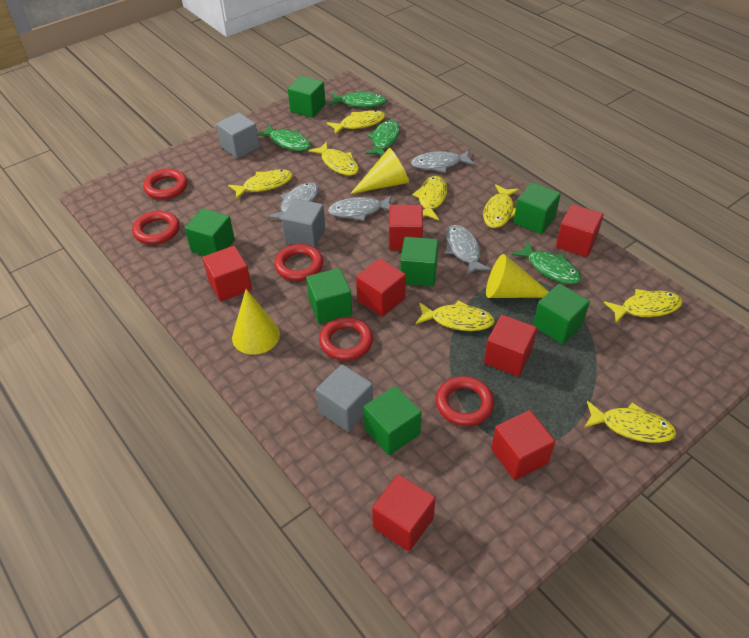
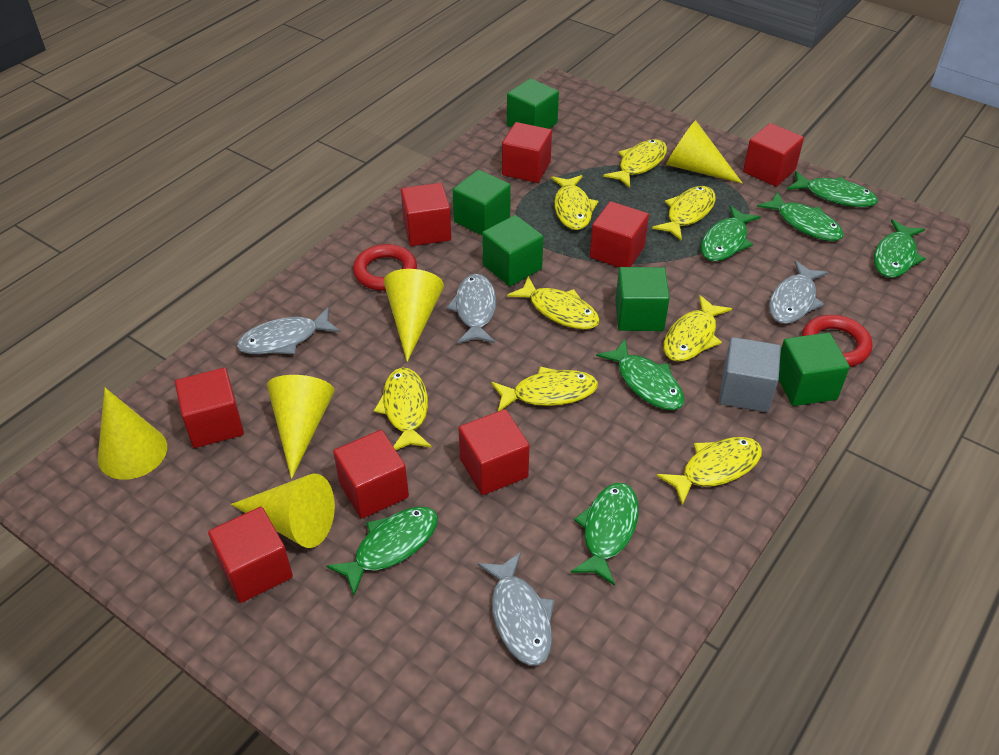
green cube: [185,208,235,256] [288,76,326,118] [306,268,352,324] [363,386,422,455] [400,237,438,287] [514,183,561,234] [533,283,590,344] = 7 -> [453,170,511,235] [482,215,543,286] [507,78,559,129] [615,267,670,331] [779,333,850,406] = 5
green fish: [257,124,311,151] [329,90,387,107] [365,120,400,156] [511,241,581,284] = 4 -> [326,507,438,596] [571,483,639,586] [596,340,684,410] [701,206,761,261] [757,192,844,241] [787,171,878,207] [874,219,926,278] = 7
grey cube: [216,113,259,159] [281,199,325,247] [316,364,373,432] = 3 -> [719,337,781,412] = 1
red cube: [203,246,252,302] [356,258,406,317] [372,474,436,552] [389,205,423,250] [484,315,537,377] [491,410,555,480] [556,204,603,257] = 7 -> [175,368,244,448] [208,507,293,603] [333,430,409,519] [401,183,451,246] [459,409,530,495] [502,122,552,183] [590,201,649,268] [743,123,804,187] = 8
red ring: [132,210,180,245] [143,169,187,199] [274,244,323,281] [319,317,373,361] [436,376,494,426] = 5 -> [353,244,417,291] [802,315,872,367] = 2
yellow cone: [232,289,280,355] [350,148,409,194] [486,254,549,298] = 3 -> [98,388,167,480] [231,474,335,548] [267,375,335,479] [384,269,444,362] [666,120,742,183] = 5

